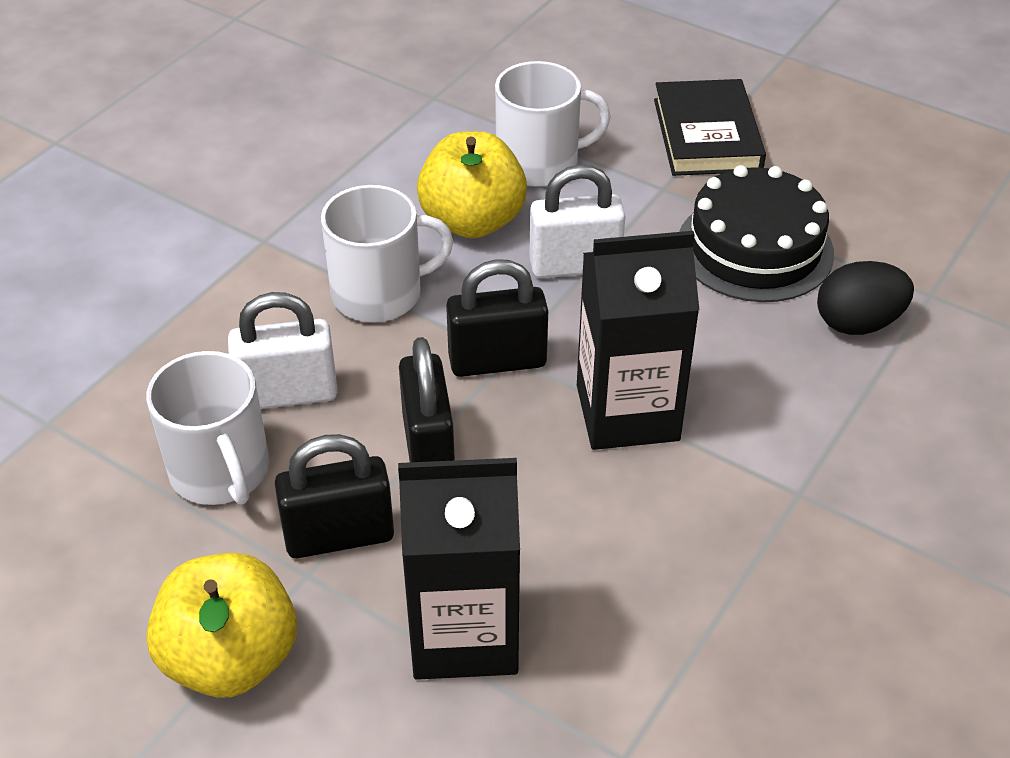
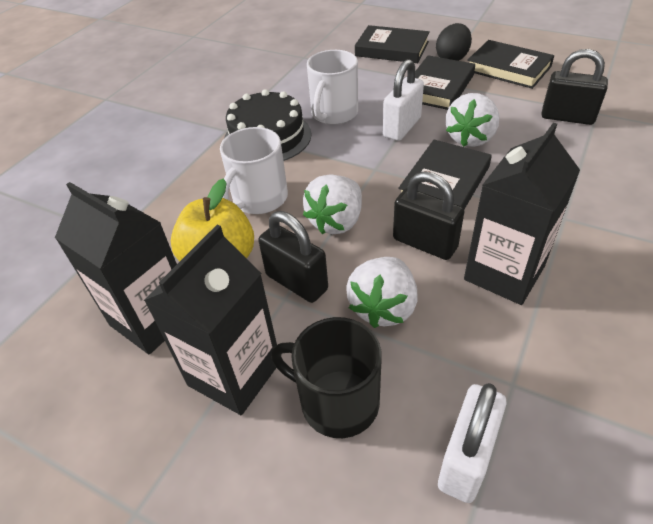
black book: [654,79,766,176] = 1 -> [355,25,430,63] [398,140,492,209] [415,55,475,110] [467,40,554,89] = 4
black carton: [398,458,520,680] [577,231,699,450] = 2 -> [55,182,177,355] [144,225,277,415] [464,123,580,305] = 3
black mug: none = 0 -> [271,317,382,438] = 1
white mug: [146,351,269,505] [321,185,453,322] [495,61,611,187] = 3 -> [220,127,288,214] [307,50,358,125] = 2
white strawberry: none = 0 -> [303,174,362,234] [346,257,418,328] [446,93,499,147] = 3
yellow apple: [146,553,297,698] [417,131,527,238] = 2 -> [171,178,254,262] = 1

